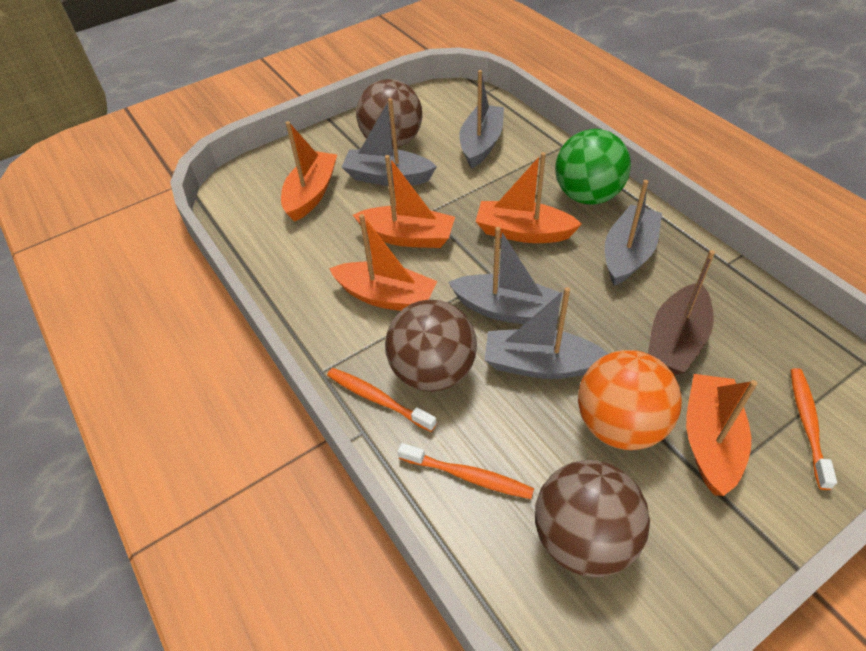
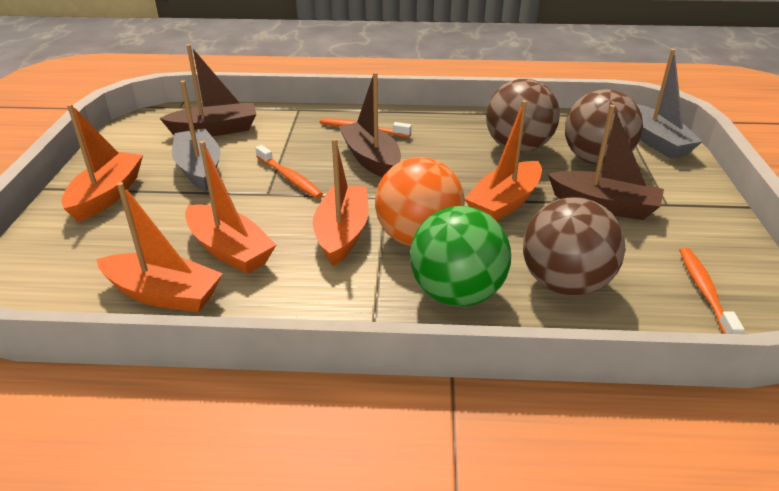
brown boat: [648,250,715,375] = 1 -> [160,44,256,136] [339,72,401,177] [548,105,664,220] = 3
grey boat: [342,98,437,186] [448,227,563,324] [459,70,504,168] [485,287,608,379] [605,180,662,286] = 5 -> [172,80,221,191] [636,49,703,159] = 2

